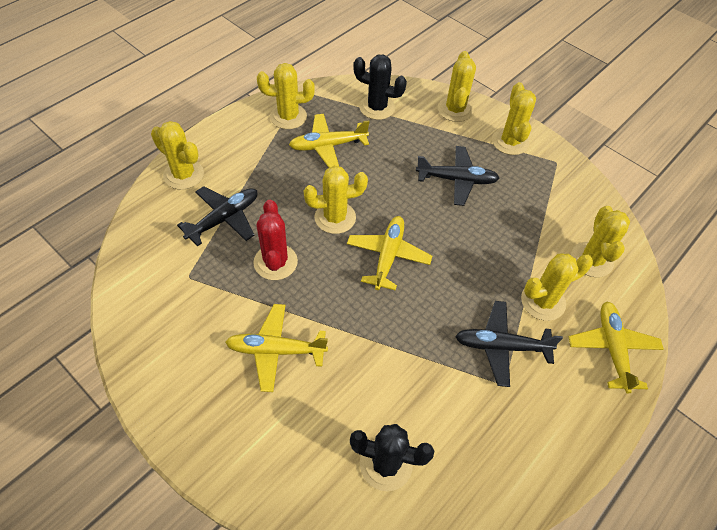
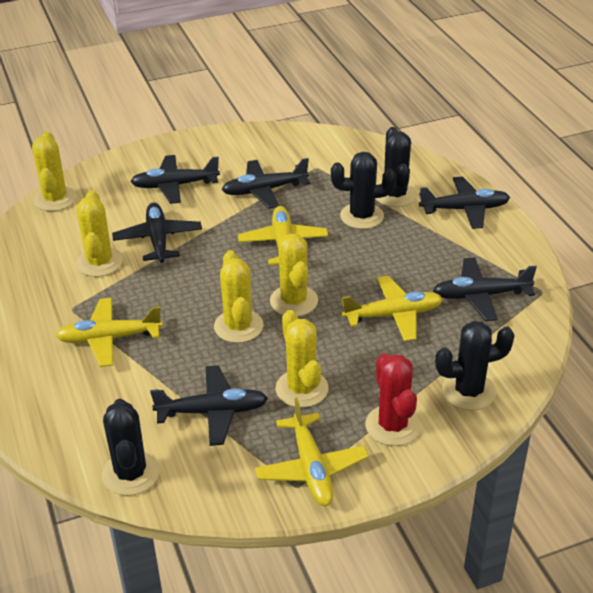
black cactus: [350,424,434,491] [353,55,407,120] = 2 -> [102,399,159,496] [331,152,396,229] [376,127,417,207] [435,321,515,410] = 4
black plane: [177,186,257,246] [416,146,499,206] [455,301,563,387] = 3 -> [112,202,202,263] [130,155,220,204] [150,365,268,446] [222,158,310,209] [419,177,510,229] [433,258,537,321] = 6
yellow cactus: [151,121,204,190] [257,63,315,129] [304,166,368,234] [438,51,476,122] [492,82,536,155] [521,254,593,321] [571,206,630,277] = 7 -> [32,131,77,211] [76,190,123,277] [214,250,264,343] [270,234,318,316] [275,310,328,408] = 5

